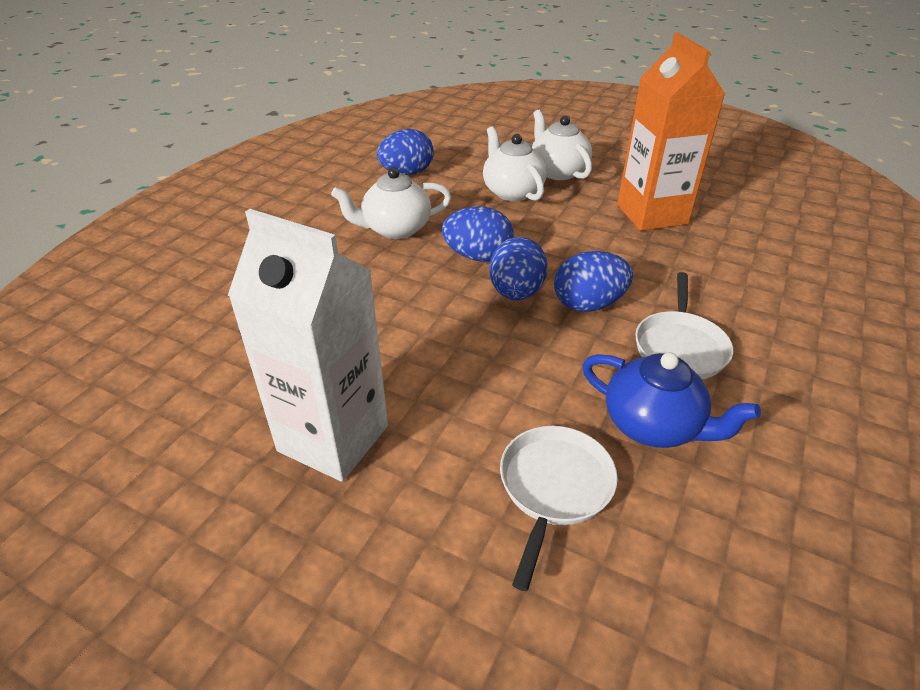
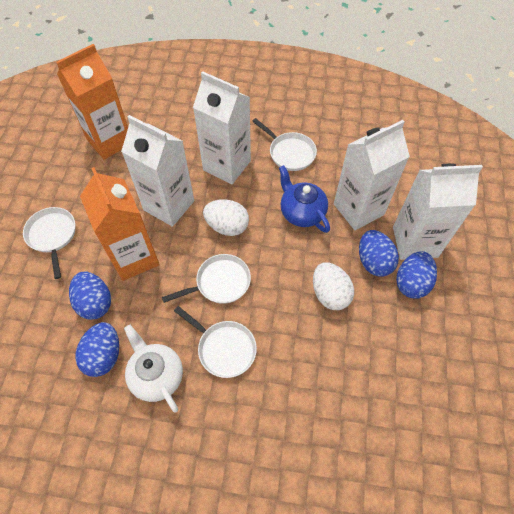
orange carton: [617,33,725,231] = 1 -> [56,44,128,160] [80,167,160,281] = 2
white carton: [228,209,388,482] = 1 -> [121,115,194,227] [193,71,251,184] [334,120,410,230] [393,164,483,260] = 4
white egg: none = 0 -> [203,199,249,236] [313,262,354,310] = 2
white pan: [500,426,618,591] [635,272,733,379] = 2 -> [23,207,75,279] [162,254,251,304] [174,306,257,378] [252,118,317,171] = 4
white teapot: [331,167,451,239] [483,126,547,201] [532,110,592,180] = 3 -> [124,325,183,413] = 1

